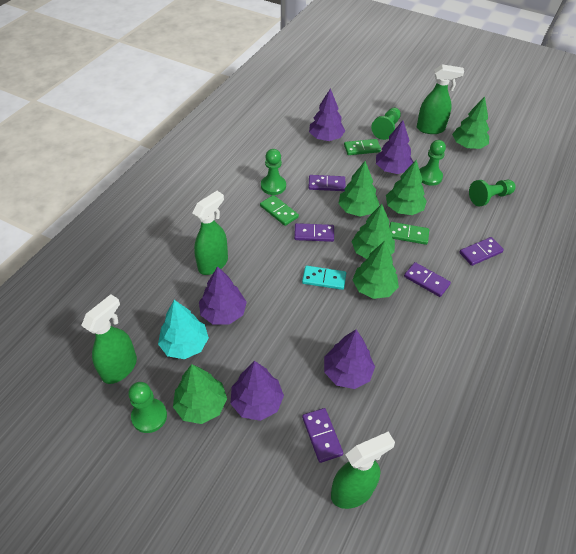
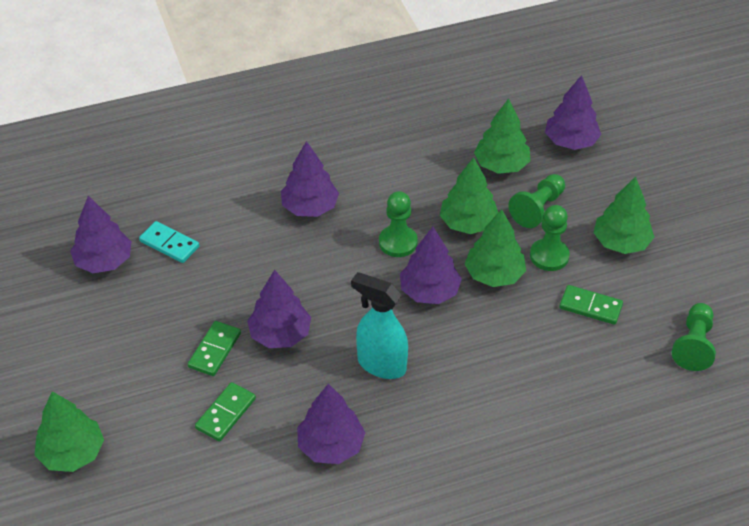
green pawn: [128,382,167,433] [261,149,286,195] [371,108,401,140] [419,140,446,186] [469,180,516,206] = 5 -> [379,191,418,257] [508,174,565,228] [530,205,570,271] [672,303,716,371] = 4
green spray bottle: [81,294,137,384] [192,191,228,275] [331,432,395,509] [417,64,464,134] = 4 -> none = 0
green tree: [173,364,227,424] [338,161,380,217] [351,204,395,259] [352,241,399,299] [386,160,427,215] [452,96,489,149] = 6 -> [34,391,104,472] [440,157,498,234] [465,209,526,287] [474,98,530,174] [594,177,654,254] = 5
purple domino: [294,223,334,242] [302,408,343,463] [308,175,345,191] [404,262,451,297] [459,237,504,266] = 5 -> none = 0
purple tree: [199,266,247,324] [230,361,284,421] [309,88,345,141] [324,330,375,389] [376,120,413,174] = 5 -> [70,196,131,273] [247,270,311,348] [281,141,339,217] [297,384,365,464] [400,227,462,304] [545,75,601,150] = 6
turquoise spray bottle: none = 0 -> [351,272,408,379] = 1
turquoise tree: [158,300,209,359] = 1 -> none = 0

